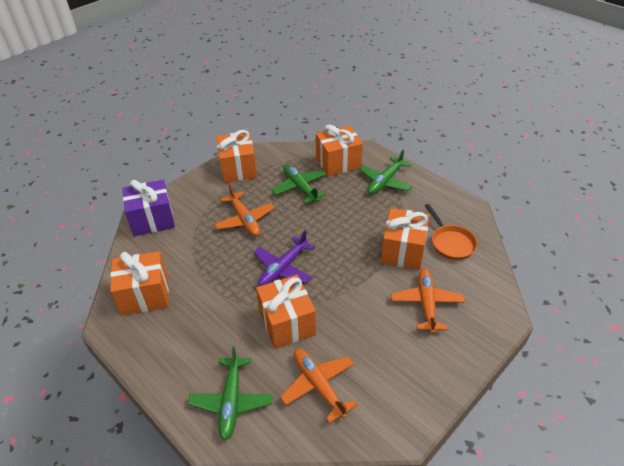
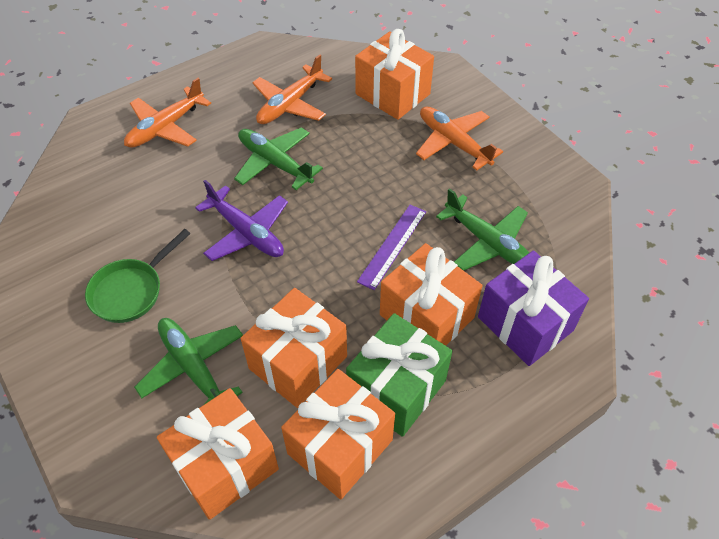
green gift: none = 0 -> [346,313,452,437] = 1
green pan: none = 0 -> [85,229,191,323] = 1
orange pan: [425,204,477,260] = 1 -> none = 0
purple ruler: none = 0 -> [357,205,426,290] = 1

